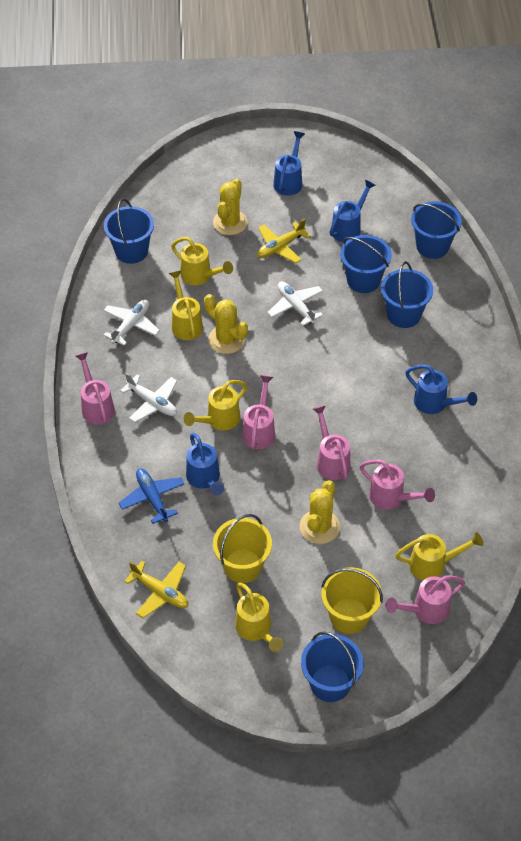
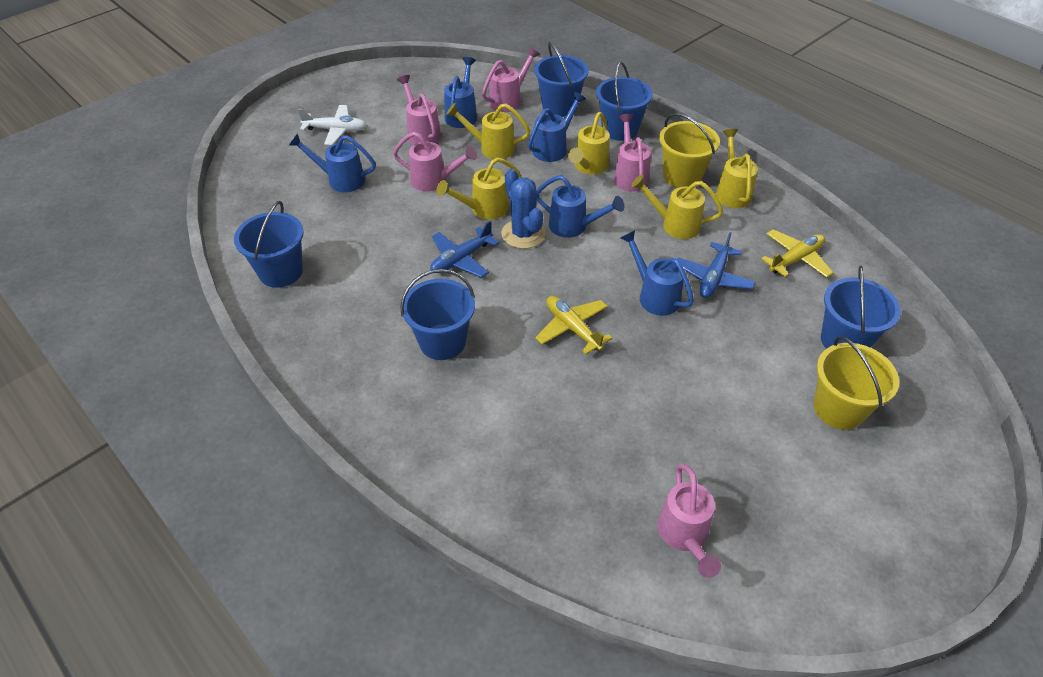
blue cactus: none = 0 -> [501,169,546,249] = 1
blue plane: [118,468,184,524] = 1 -> [430,221,499,278] [677,232,755,298] = 2
blue watering can: [186,433,224,495] [273,131,305,196] [330,180,376,242] [406,365,477,414] = 4 -> [289,133,376,192] [444,57,477,128] [528,92,586,162] [537,175,624,238] [621,230,694,316] = 5
white plane: [103,300,160,346] [120,373,177,423] [267,281,323,326] = 3 -> [298,105,367,145] = 1
yellow cactus: [204,294,248,354] [213,179,248,235] [300,480,340,544] = 3 -> none = 0

